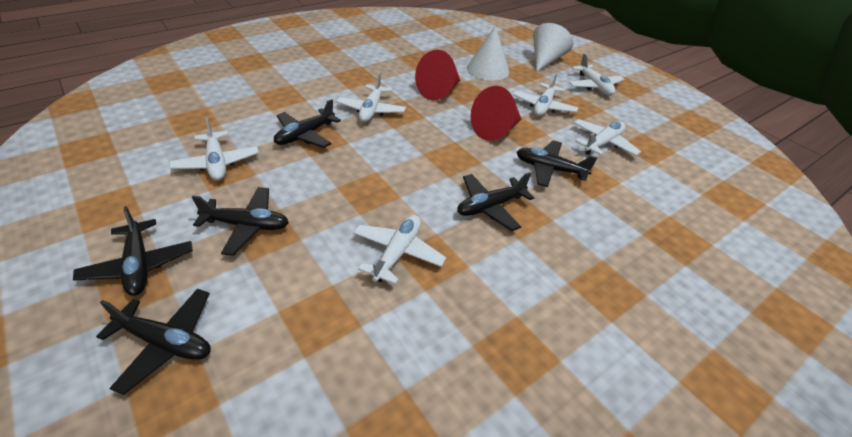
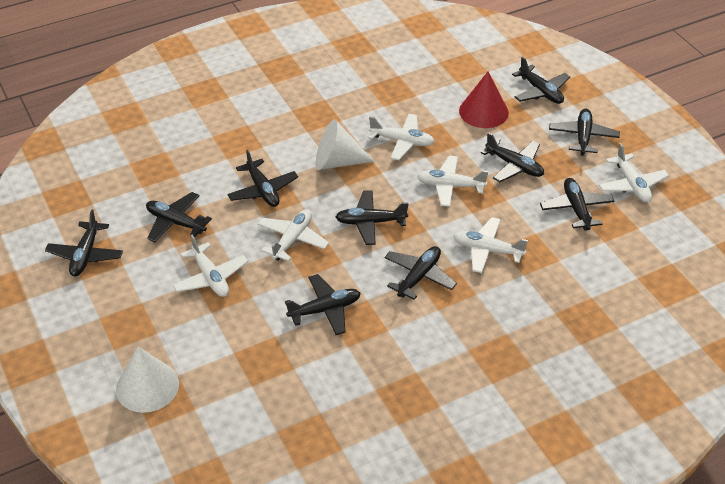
black plane: [73,206,193,296] [96,289,211,395] [192,187,289,256] [274,99,341,148] [457,172,534,231] [517,140,597,187] = 6 -> [45,209,123,276] [146,192,212,242] [227,150,298,207] [285,274,361,335] [336,190,409,245] [385,246,457,300] [481,132,544,182] [512,56,570,104] [540,178,614,231] [549,109,620,156] = 10
red cone: [415,50,460,100] [471,86,522,141] = 2 -> [459,72,509,128] = 1

